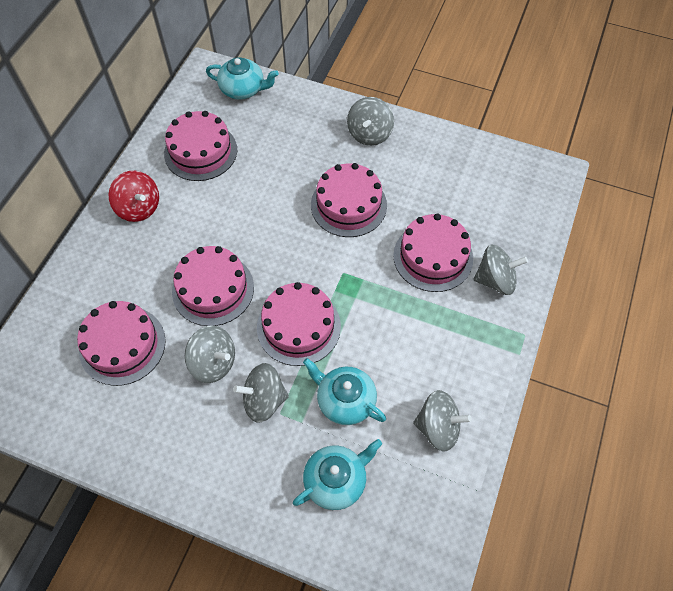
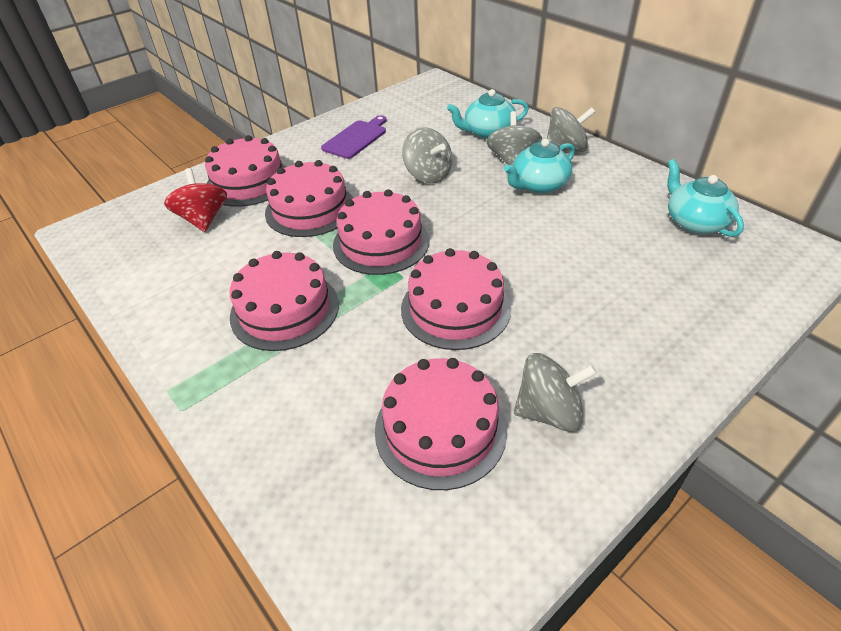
grey spinning top: [185,325,235,383] [233,363,289,422] [347,97,394,146] [413,390,472,451] [474,244,528,295] = 5 -> [402,127,452,184] [486,111,542,166] [514,353,597,432] [547,107,595,152] = 4
purple cutting board: none = 0 -> [321,115,387,159] = 1

